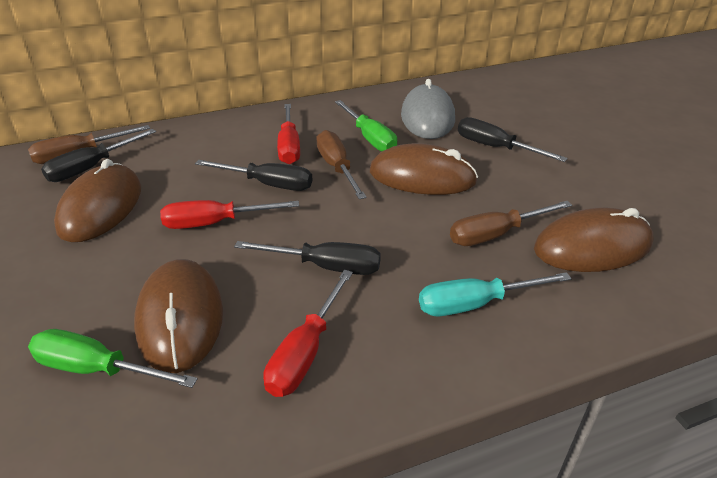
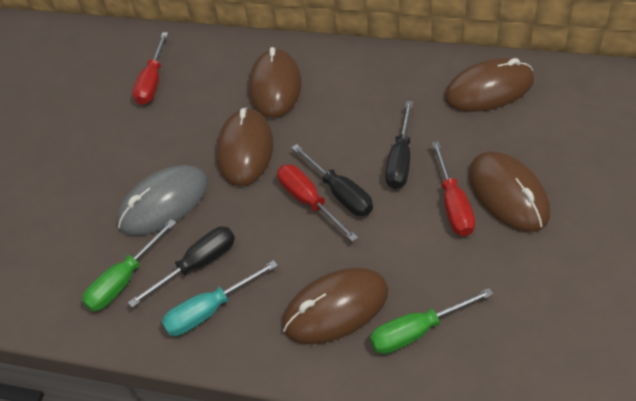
black screwdriver: [41,129,156,182] [195,160,312,191] [234,241,381,275] [458,117,567,162] = 4 -> [128,227,235,308] [292,144,373,216] [385,101,413,189] = 3
brown mouse: [54,159,141,242] [134,259,223,373] [370,143,478,195] [534,208,654,272] = 4 -> [216,108,273,186] [248,47,302,118] [282,267,388,344] [444,58,534,112] [469,151,550,232] = 5
brown screwdriver: [28,125,150,164] [316,130,367,199] [450,201,572,246] = 3 -> none = 0

